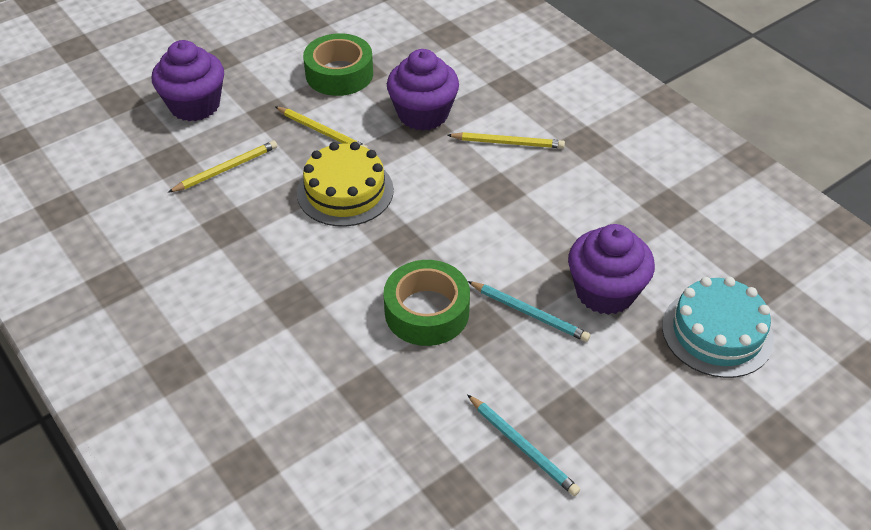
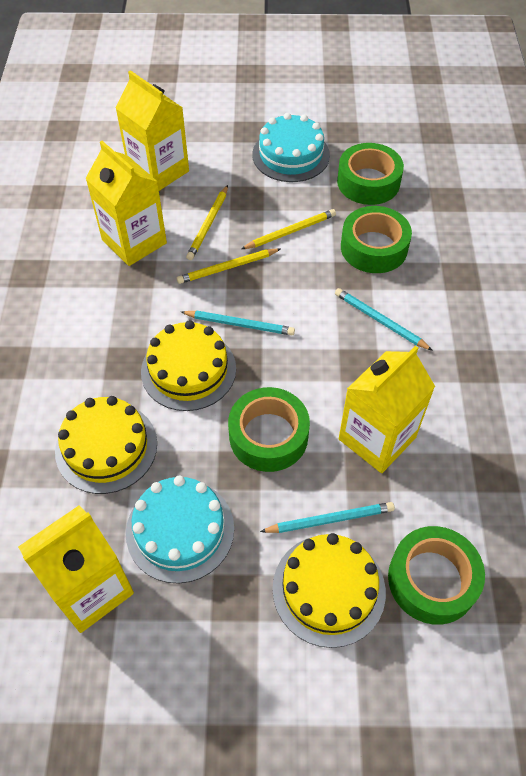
green tape: [303,33,373,96] [384,260,470,346] = 2 -> [228,387,310,472] [337,143,404,205] [341,206,412,273] [388,526,485,625] = 4
purple cupcake: [152,40,224,121] [387,49,459,131] [568,224,655,315] = 3 -> none = 0
turquoise cake: [662,277,774,378] = 1 -> [126,475,234,583] [252,113,330,182] = 2
turquoise pencil: [467,281,590,342] [467,394,580,496] = 2 -> [181,310,295,335] [260,502,395,533] [335,288,433,351] = 3
yellow cake: [297,142,394,227] = 1 -> [55,396,157,494] [141,320,236,411] [272,533,386,648] = 3
yellow carton: none = 0 -> [18,505,134,633] [85,141,167,266] [115,70,189,191] [339,346,435,473] = 4

